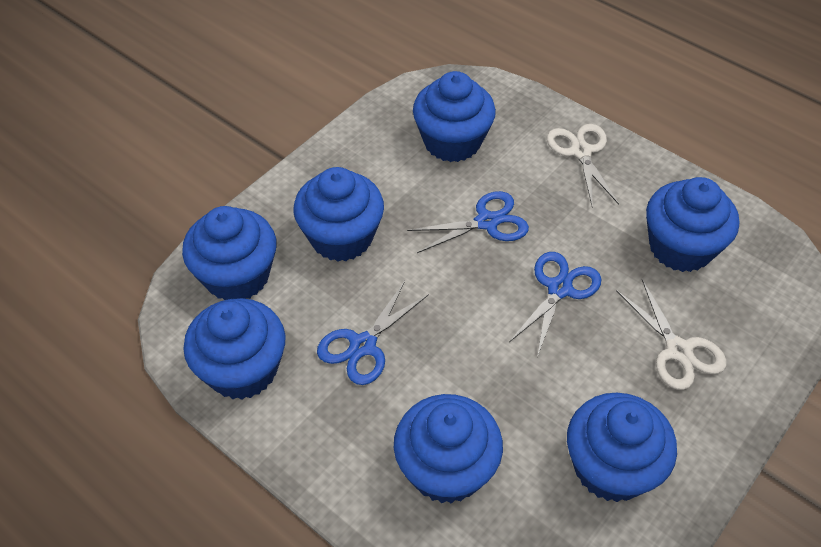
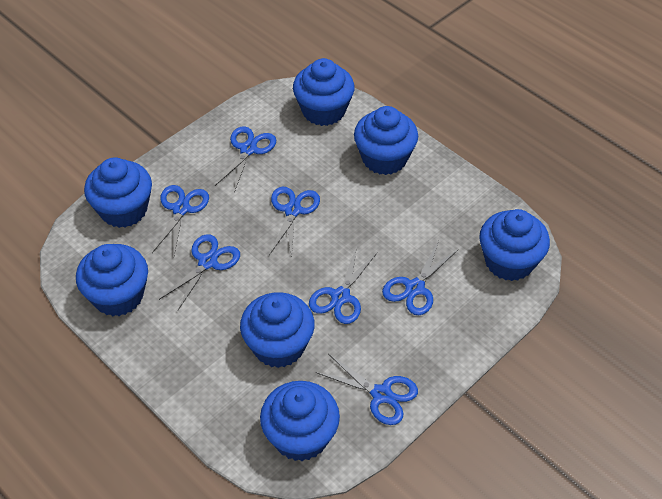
blue scissors: [317,281,429,385] [407,191,529,253] [509,252,601,357] = 3 -> [152,185,209,255] [159,234,240,310] [215,126,276,193] [269,187,320,259] [309,246,377,324] [315,354,418,425] [382,241,458,315] = 7
white scissors: [547,124,619,205] [616,279,726,390] = 2 -> none = 0

